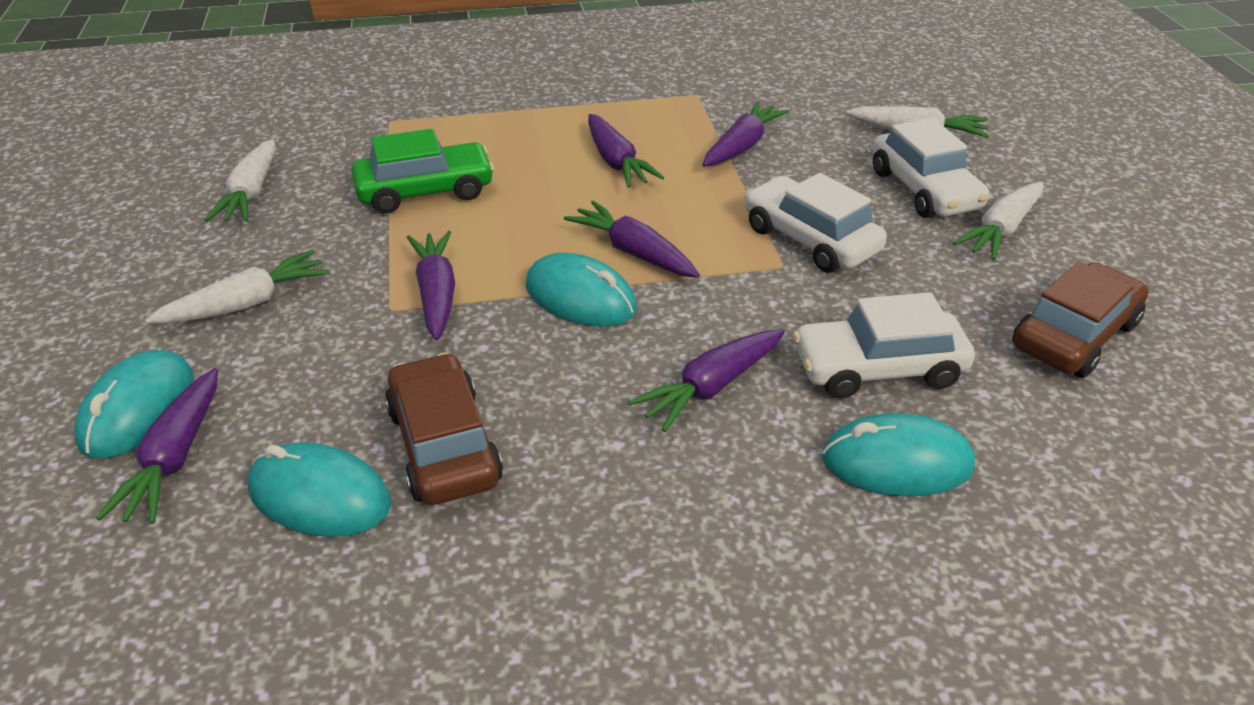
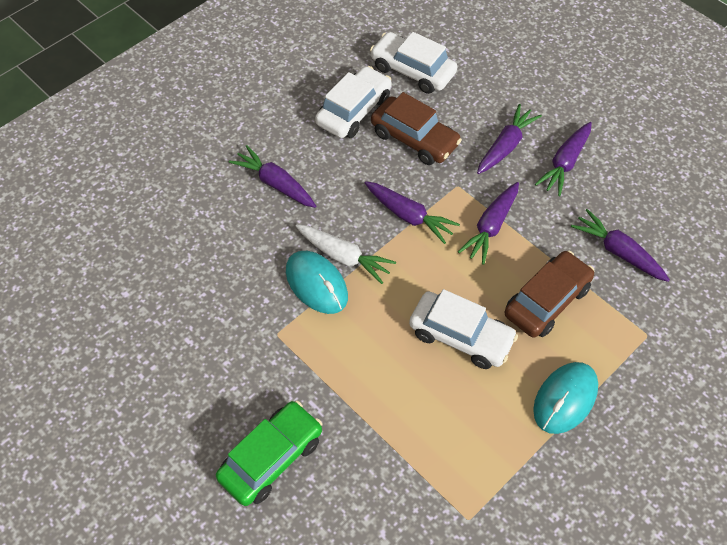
turquoise mouse: [74,350,194,458] [247,442,391,537] [525,253,637,327] [822,413,975,497] = 4 -> [286,251,348,314] [533,362,598,434] = 2
white carrot: [146,250,329,323] [205,139,276,222] [846,106,989,138] [953,182,1044,260] = 4 -> [296,224,396,284] = 1

